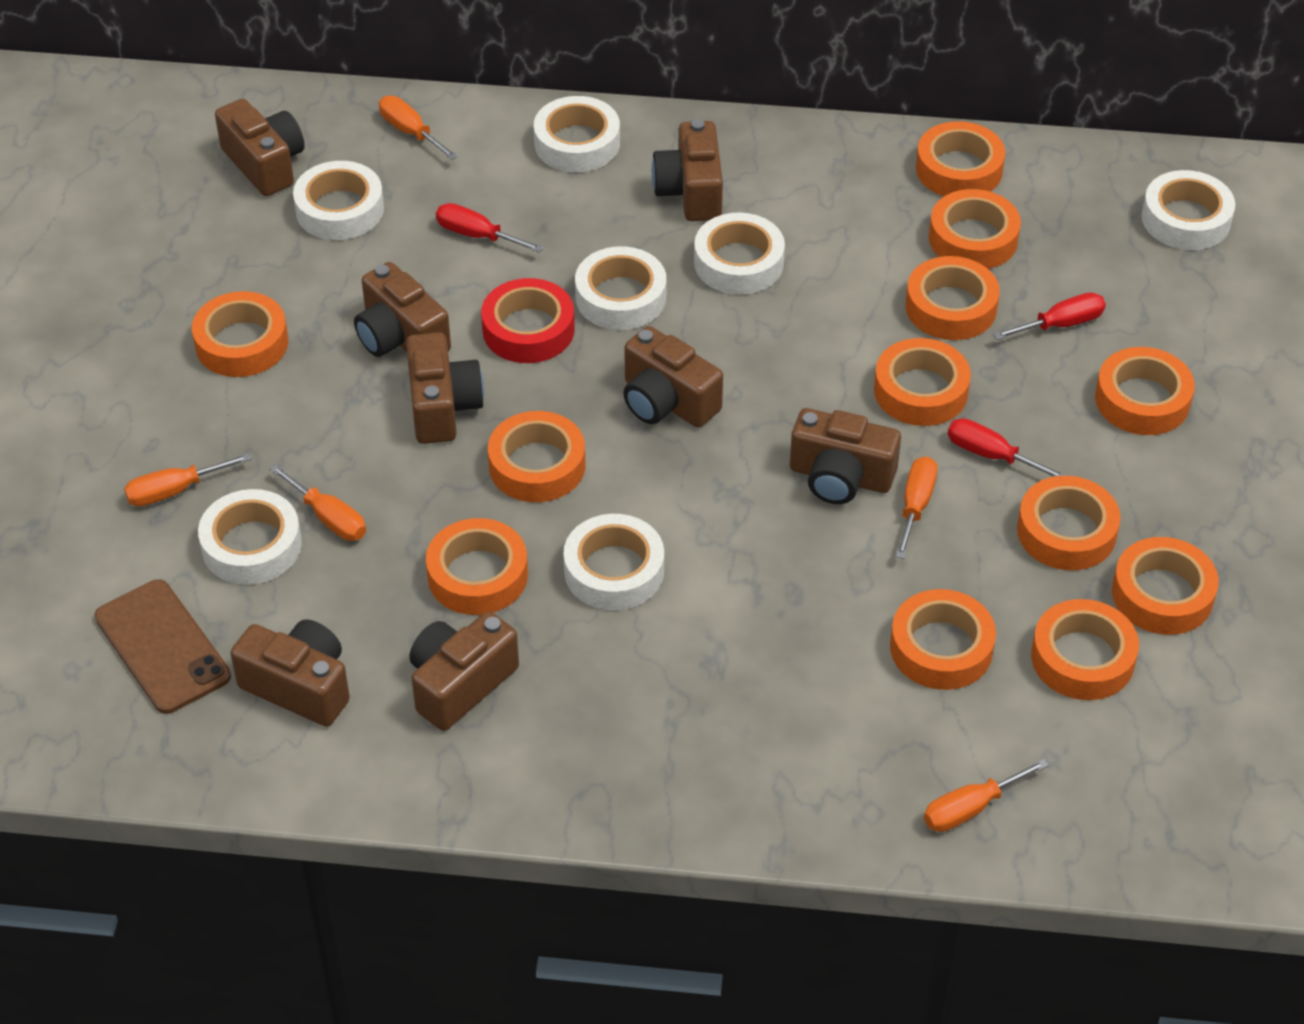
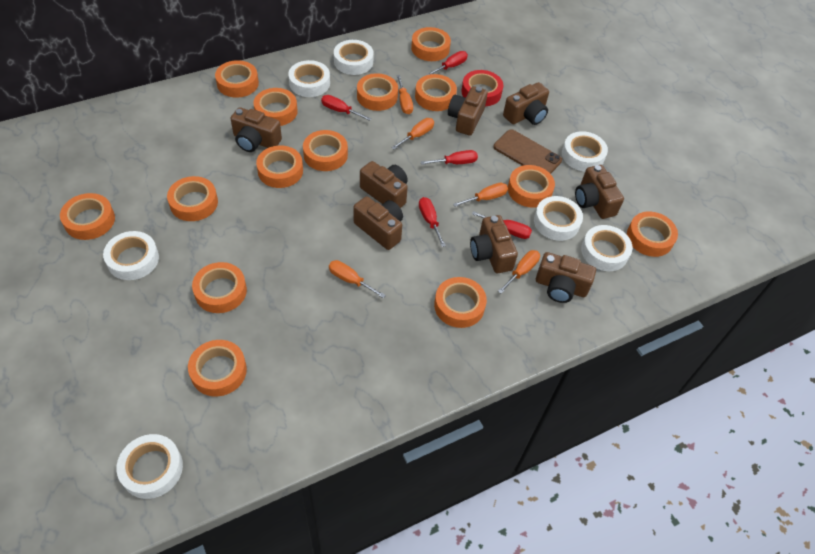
orange tape: [192,291,288,377] [426,518,528,615] [488,411,585,502] [874,338,971,426] [890,589,996,690] [905,256,1000,340] [916,121,1005,196] [929,189,1021,269] [1017,476,1121,570] [1031,599,1139,700] [1095,347,1195,435] [1112,537,1219,635] = 12 -> [60,193,115,240] [167,176,218,221] [188,340,247,397] [192,262,247,313] [215,60,259,98] [253,88,297,126] [256,146,303,188] [303,130,348,171] [357,73,398,111] [411,27,451,61] [415,74,457,111] [434,277,487,328] [508,165,555,208] [627,211,678,257] = 14
red screwdriver: [436,203,543,253] [948,418,1067,477] [993,293,1106,340] = 3 -> [321,95,371,121] [419,197,446,247] [421,150,478,165] [426,51,468,75] [472,211,532,239] = 5

